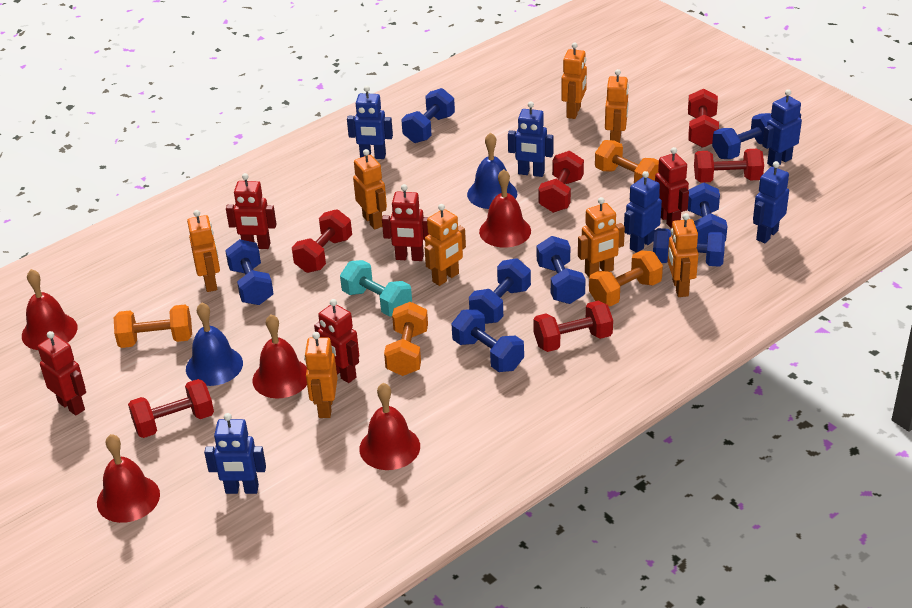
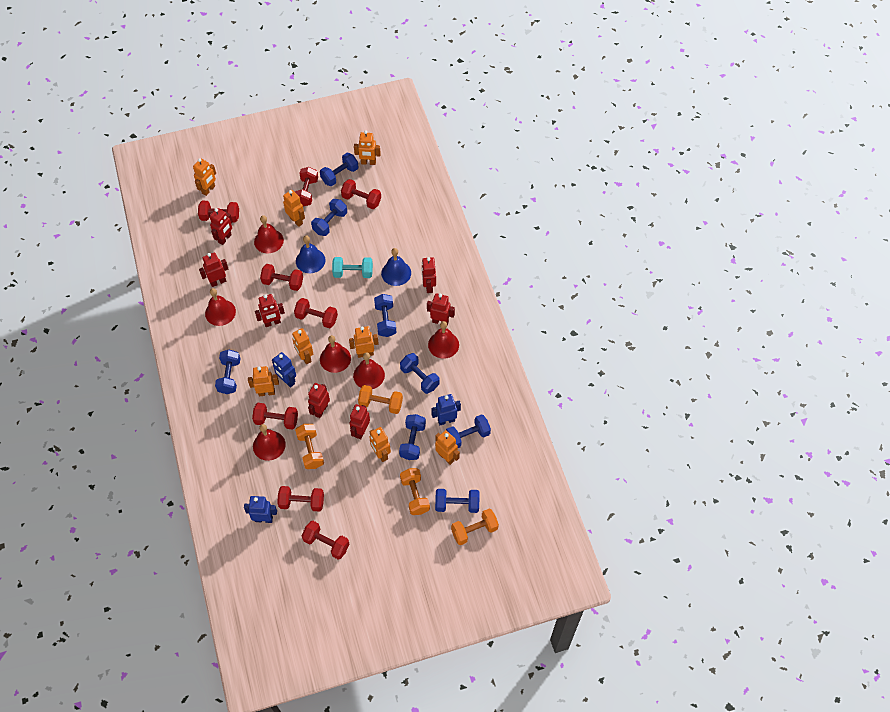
blue robot: [204,413,266,494] [347,86,393,159] [508,101,554,177] [624,171,662,253] [753,161,789,243] [762,89,802,167] = 6 -> [244,496,277,523] [272,352,296,388] [431,394,461,425] = 3
red bell: [22,269,78,350] [97,434,160,523] [252,314,307,398] [359,383,420,470] [479,169,531,248] = 5 -> [205,288,236,326] [253,424,286,461] [254,215,284,253] [320,335,351,373] [353,352,385,389] [428,321,459,359] = 6
red dumbbell: [128,379,214,438] [292,209,352,273] [533,301,613,352] [538,151,584,213] [688,89,719,148] [694,149,764,183] = 6 -> [198,201,239,222] [252,403,298,430] [260,264,303,291] [277,486,324,512] [294,298,338,328] [295,167,318,207] [302,521,349,560] [341,179,381,209] = 8
red robot: [38,331,86,415] [226,173,277,249] [314,299,359,383] [382,184,429,261] [655,147,689,228] = 5 -> [199,252,228,287] [210,208,233,245] [255,294,285,327] [308,383,330,418] [350,404,370,439] [422,257,436,293] [427,293,455,325] = 7

